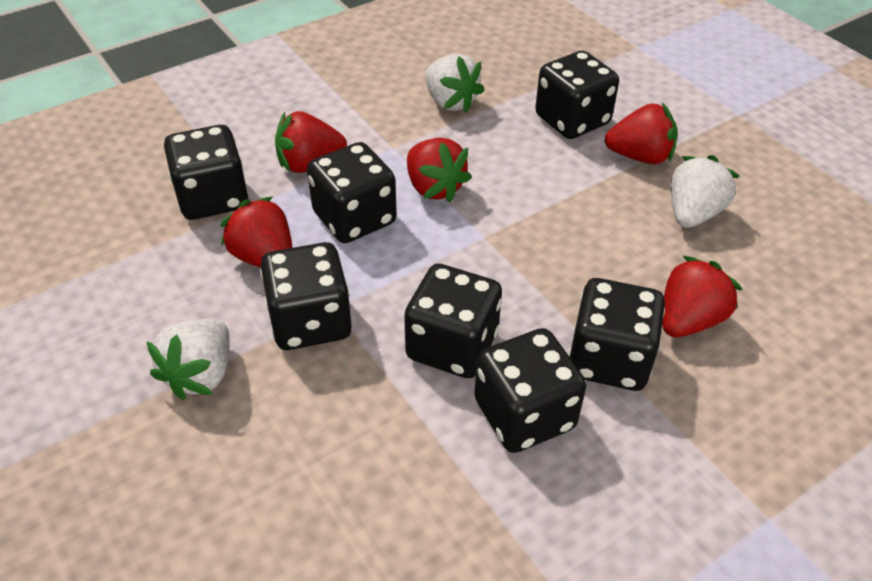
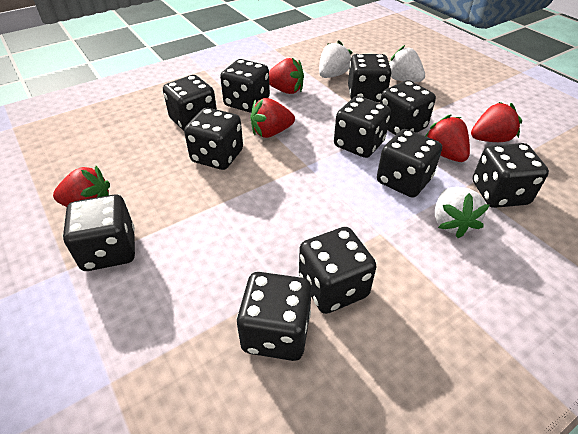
black dice: [164,125,248,220] [260,242,352,350] [307,142,397,243] [404,264,502,378] [475,328,586,453] [535,51,619,139] [568,278,665,391] = 7 -> [63,194,135,271] [163,75,217,131] [184,108,243,170] [220,59,270,113] [237,272,312,361] [299,227,376,314] [334,96,391,158] [348,54,392,102] [377,129,442,198] [380,80,436,135] [473,143,549,208] = 11

